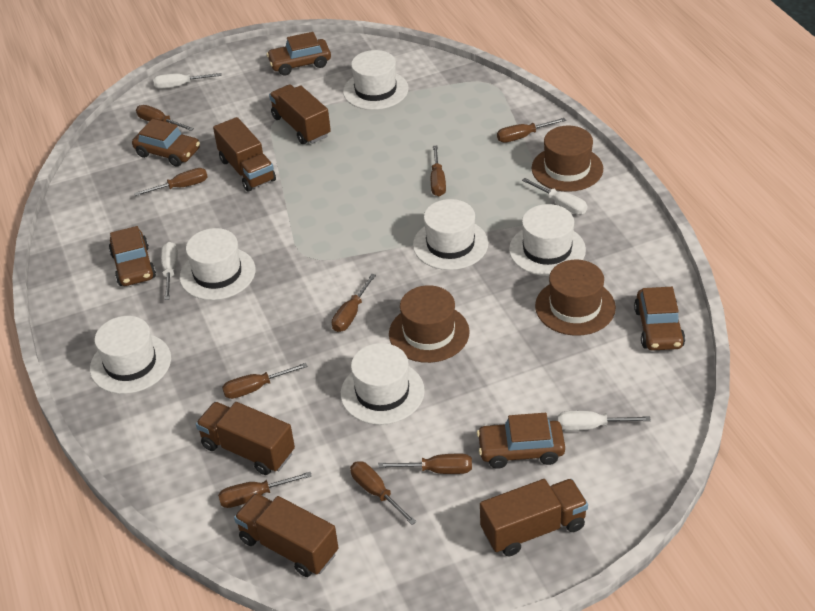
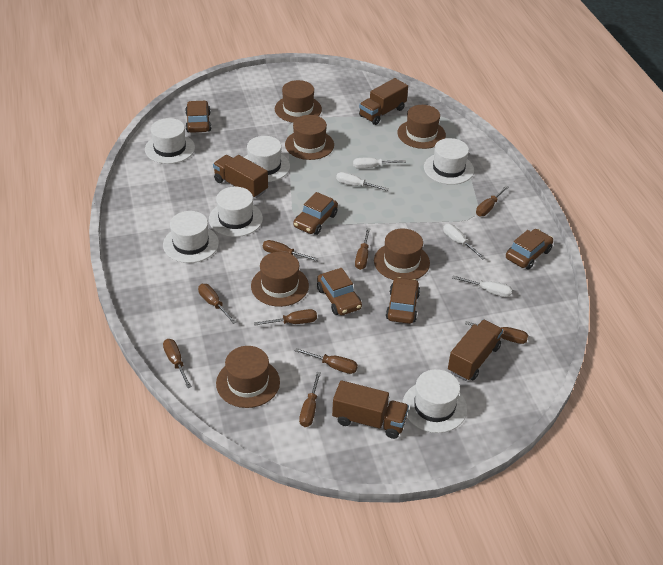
brown hat: [389,285,470,363] [532,125,603,192] [535,260,616,336] = 3 -> [216,346,280,408] [251,252,309,307] [275,80,322,123] [285,115,334,160] [374,228,430,280] [397,105,446,149] = 6
brown truck: [196,402,295,475] [213,117,276,192] [234,493,339,577] [269,85,331,144] [480,479,588,556] = 5 -> [213,155,268,198] [332,380,409,439] [359,78,408,125] [448,320,503,381] = 4

